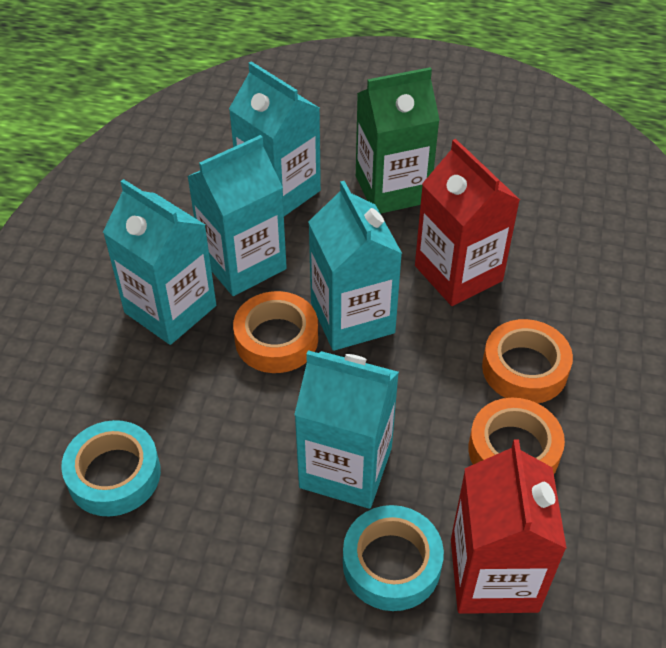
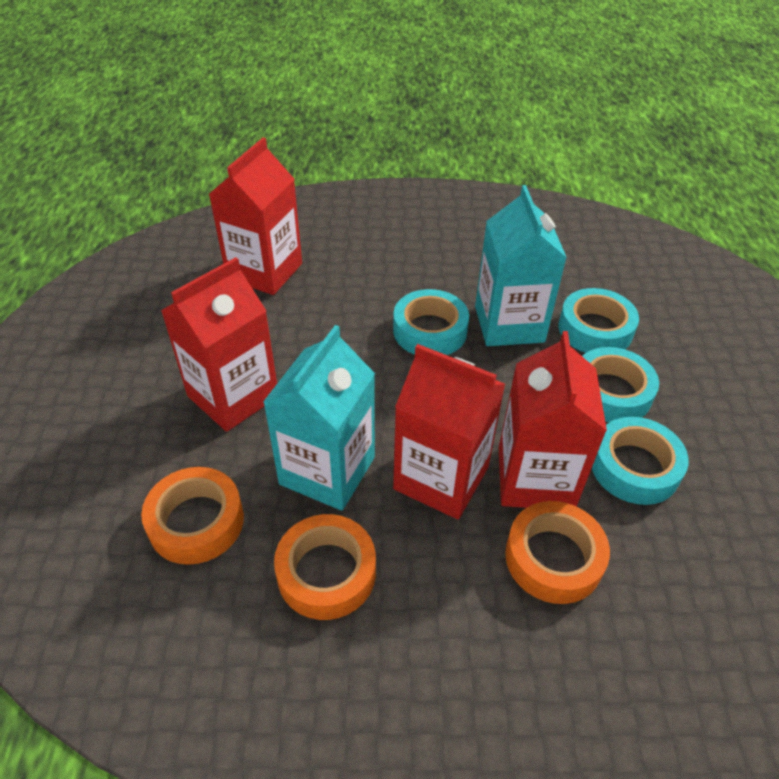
green carton: [356,67,440,214] = 1 -> none = 0
red carton: [415,139,520,306] [451,439,567,614] = 2 -> [161,257,277,432] [209,138,302,295] [393,344,505,519] [499,331,607,508] = 4
turquoise carton: [103,179,216,345] [187,135,287,296] [229,61,321,216] [294,350,399,509] [308,181,402,351] = 5 -> [263,325,375,511] [475,185,567,346] = 2
turquoise tape: [61,420,161,516] [343,505,444,611] = 2 -> [393,289,469,355] [559,288,639,353] [582,347,659,422] [592,417,689,505] = 4

